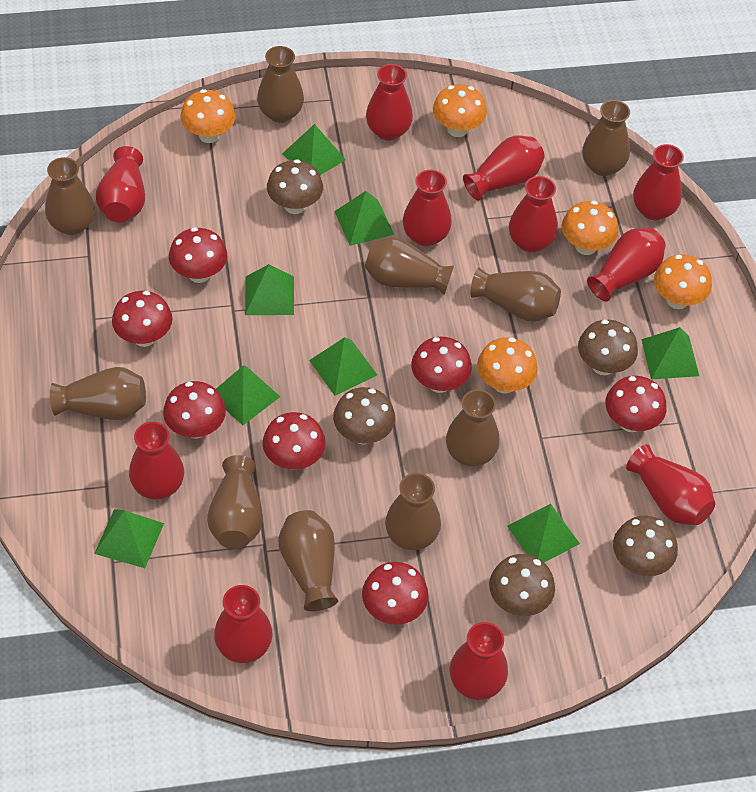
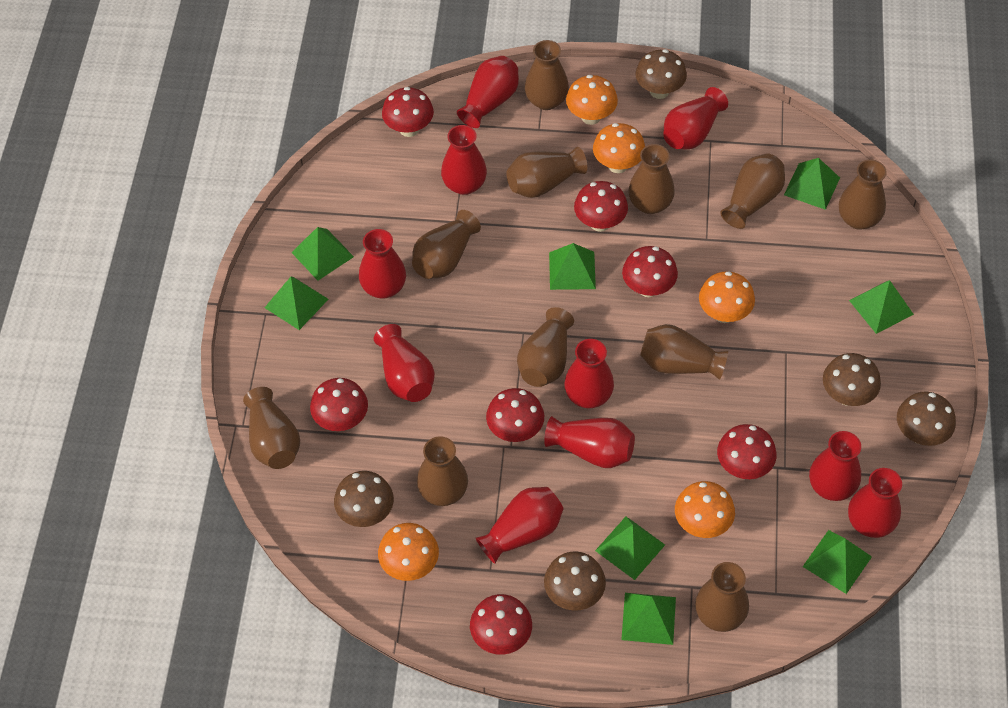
brown vase: [45,157,95,235] [50,367,146,420] [207,455,263,549] [257,46,304,123] [279,510,338,611] [365,237,454,295] [385,473,441,550] [446,389,499,466] [470,268,561,322] [582,100,630,176] = 10 -> [243,387,300,469] [412,210,481,279] [417,436,468,506] [506,147,587,198] [517,307,574,387] [525,40,569,110] [628,144,675,214] [640,324,728,380] [695,562,749,632] [720,153,785,229] [839,159,887,230] = 11
red vase: [96,146,145,222] [129,422,184,499] [214,585,273,663] [366,64,413,141] [403,170,452,246] [450,622,508,700] [463,136,545,201] [509,176,558,253] [587,228,666,301] [626,444,715,525] [633,144,684,220] = 11 -> [359,229,406,299] [374,324,435,402] [441,125,487,195] [457,56,519,128] [476,487,563,564] [544,416,635,468] [564,339,614,408] [663,87,728,150] [809,431,861,501] [848,468,902,538] = 10

